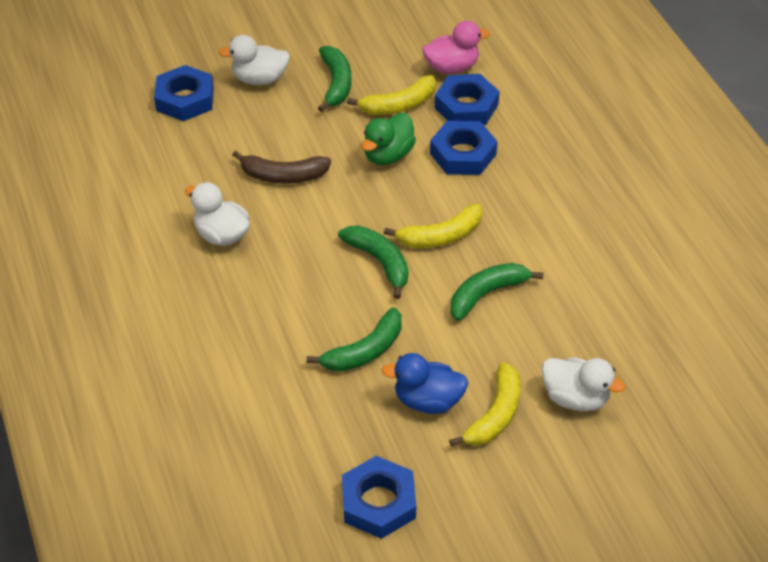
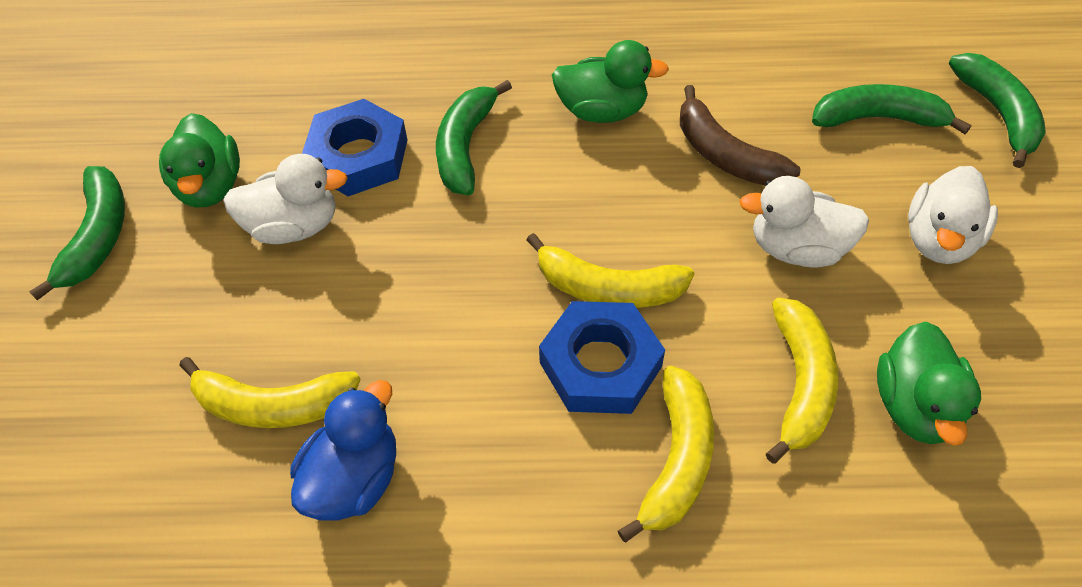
blue nut: [154,65,214,121] [342,456,416,539] [430,121,498,175] [435,74,500,125] = 4 -> [302,99,407,196] [539,301,665,414] = 2
green duck: [362,113,416,165] = 1 -> [159,113,240,207] [552,40,669,123] [877,322,981,446] = 3
pink duck: [422,21,490,74] = 1 -> none = 0
yellow banana: [347,75,436,115] [384,204,482,248] [449,362,521,447] = 3 -> [179,357,361,428] [527,233,694,308] [618,366,714,542] [766,298,838,463] = 4

